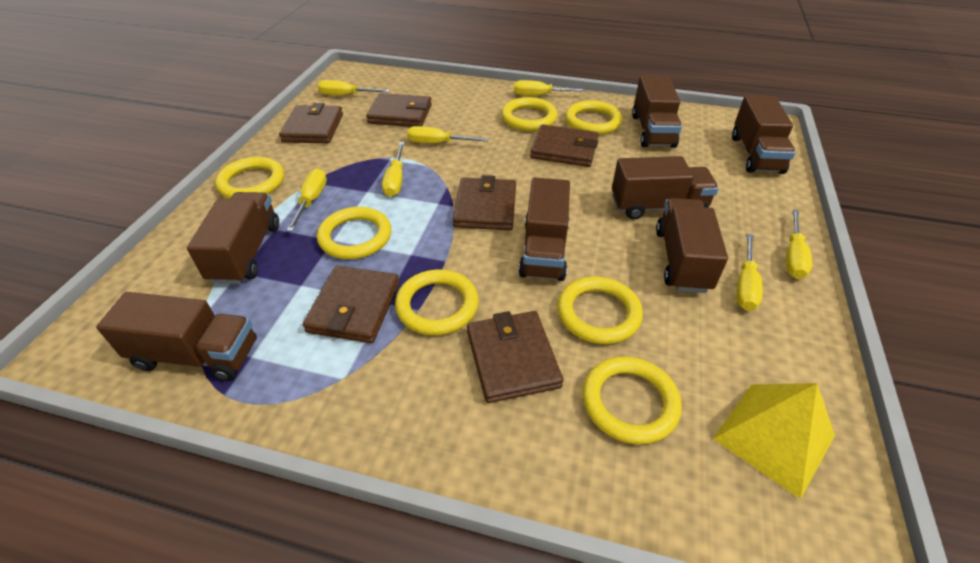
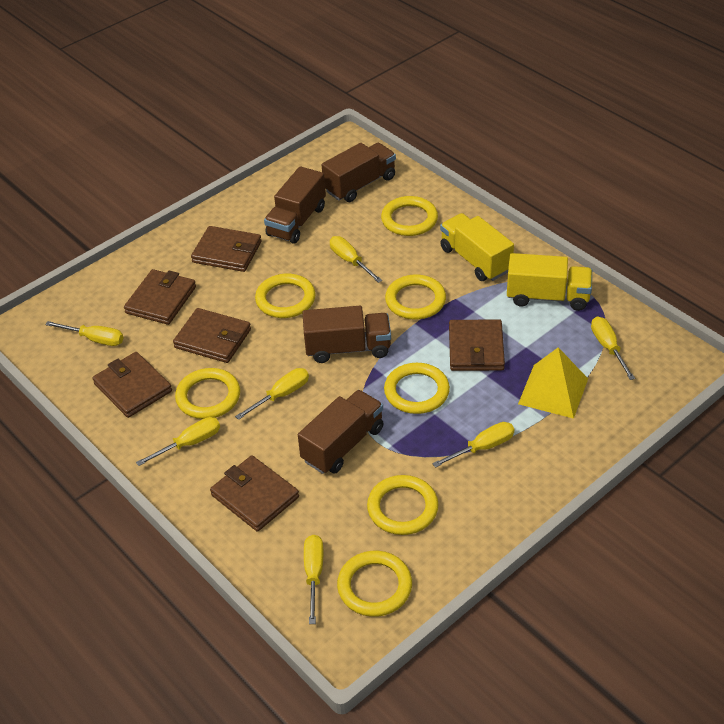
brown truck: [96,292,257,381] [187,192,279,284] [519,178,570,281] [612,156,719,219] [632,75,682,148] [656,198,728,293] [732,95,796,174] = 7 -> [264,166,326,244] [298,390,384,474] [302,306,391,363] [322,143,396,202] = 4
yellow truck: none = 0 -> [440,213,514,281] [507,253,592,311] = 2

